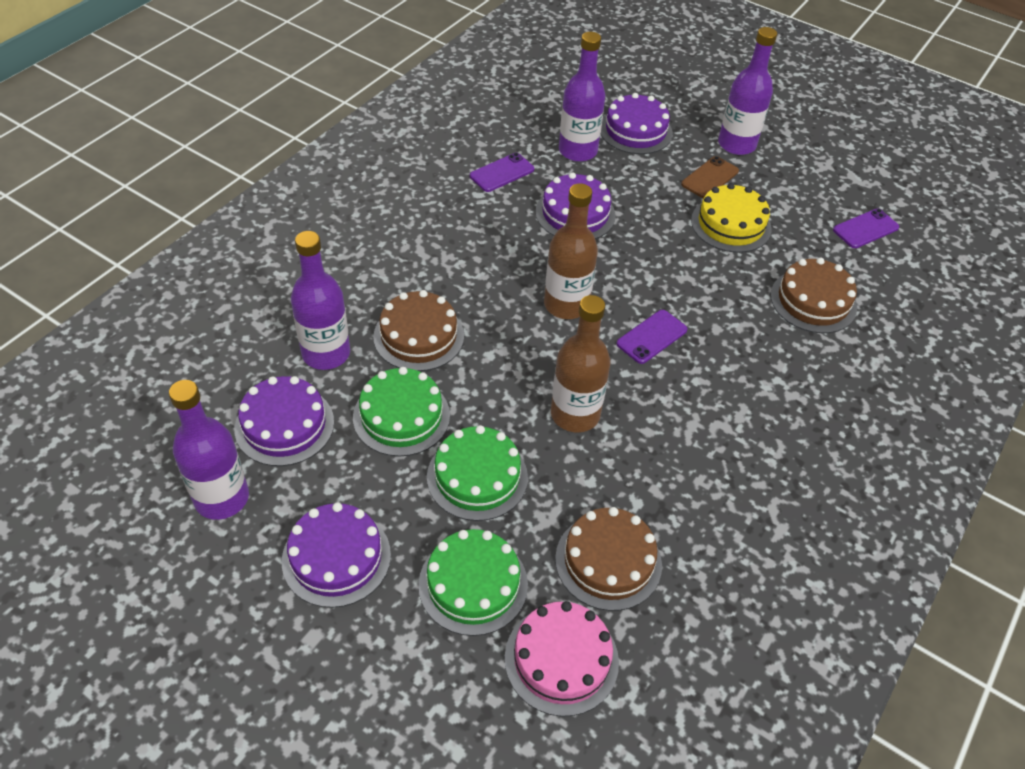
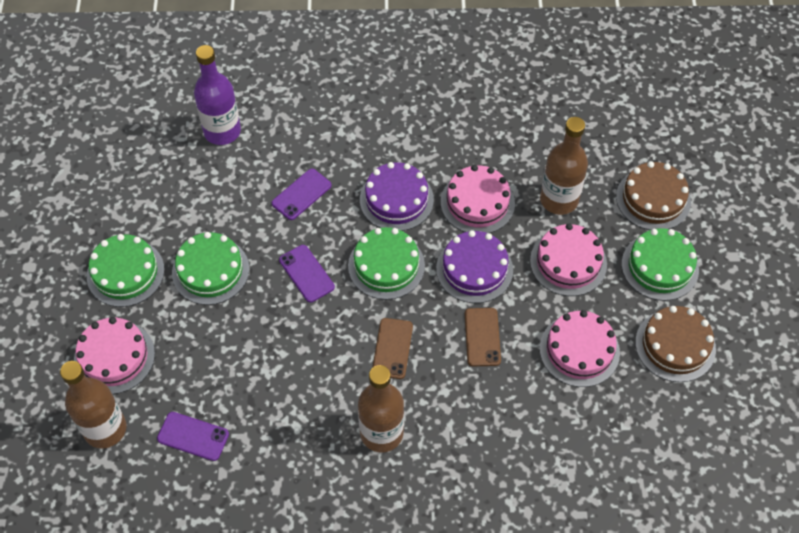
brown bottle: [544,183,598,319] [551,295,611,433] = 2 -> [60,361,127,448] [358,365,404,452] [540,117,588,215] = 3
brown cake: [373,290,464,371] [555,507,662,611] [771,258,857,333] = 3 -> [616,161,691,230] [635,306,716,382] = 2
brown phone: [681,156,739,198] = 1 -> [372,318,413,379] [465,308,501,366] = 2
green cake: [353,367,450,456] [419,529,528,636] [427,425,528,521] = 3 -> [87,234,164,307] [172,232,249,305] [348,227,425,300] [622,228,699,301] = 4
pink cake: [504,601,619,717] = 1 -> [74,317,155,394] [441,165,515,233] [530,223,607,296] [540,310,620,387] = 4
purple bottle: [169,380,249,520] [291,231,350,370] [559,32,606,162] [718,27,777,155] = 4 -> [194,45,241,145] = 1
purple cake: [234,376,334,466] [282,502,391,608] [535,172,616,239] [601,93,673,154] = 4 -> [360,162,434,231] [436,230,513,303] = 2
yellow cake: [691,183,772,253] = 1 -> none = 0

